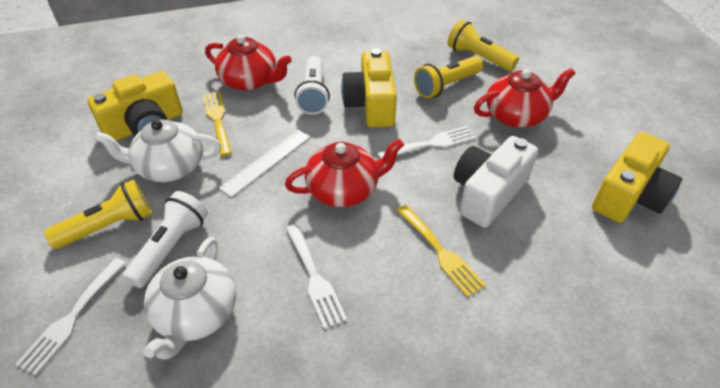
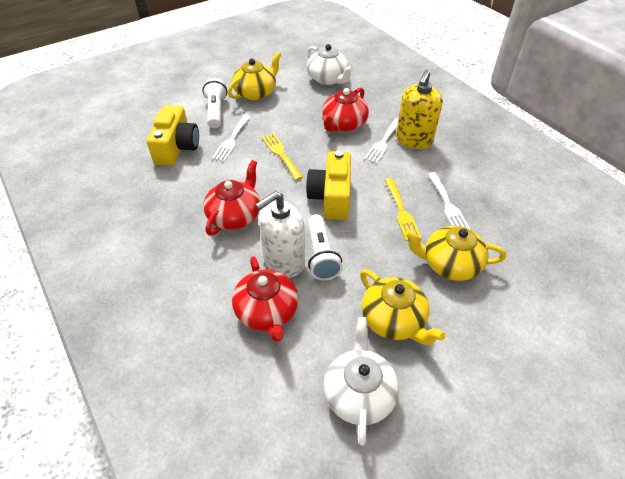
white camera: [454,136,538,228] = 1 -> none = 0
white ruler: [219,130,310,197] = 1 -> none = 0
white soap dispenser: none = 0 -> [255,191,305,278] = 1
yellow camera: [87,71,183,141] [341,48,397,128] [592,132,682,223] = 3 -> [147,105,199,166] [306,150,351,220] = 2
yellow flashlight: [44,179,152,249] [414,56,483,99] [447,20,519,71] = 3 -> none = 0
yellow soap dispenser: none = 0 -> [396,70,443,149] = 1
yellow teapot: none = 0 -> [228,52,281,100] [360,269,445,345] [405,226,506,281] = 3

